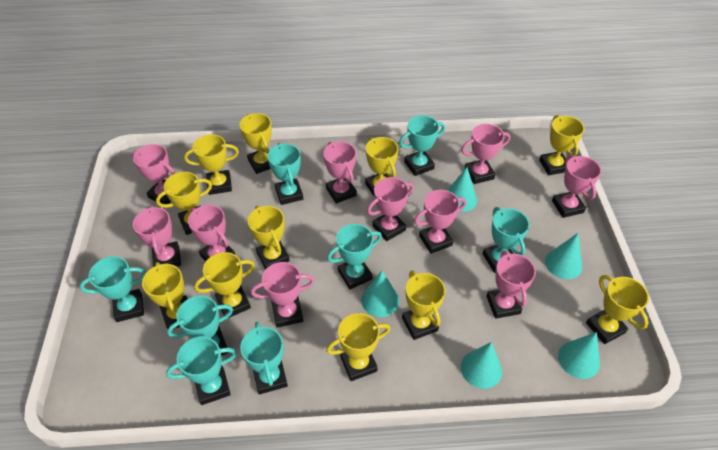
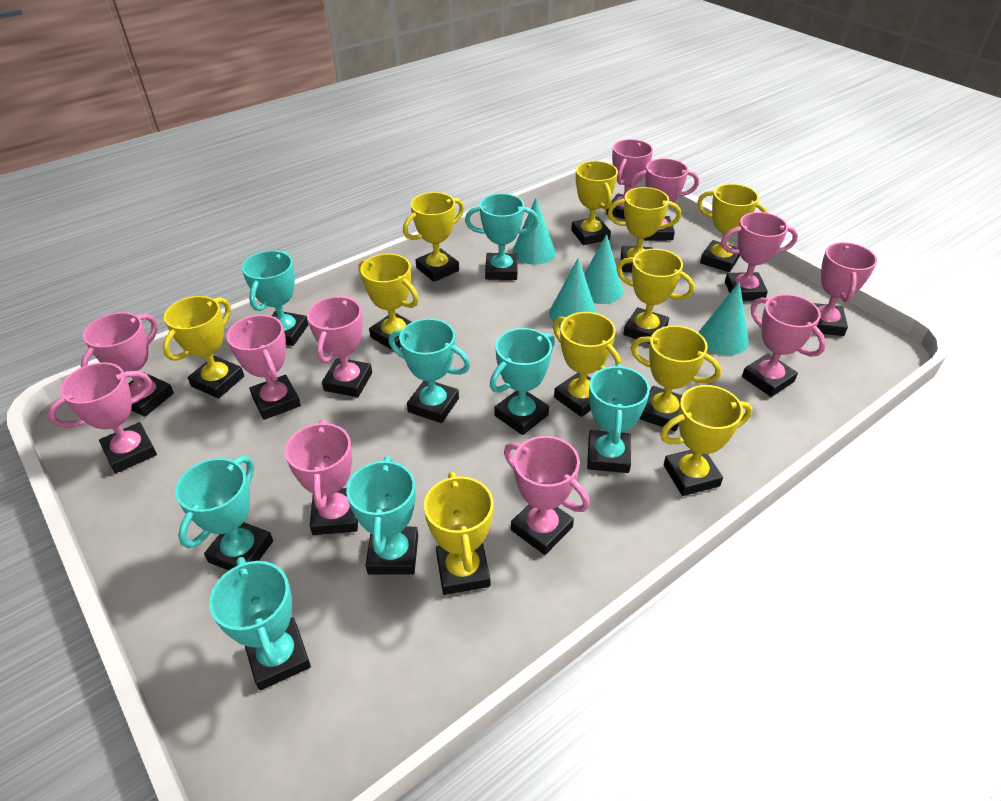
pink trophy: [132,144,175,204] [133,205,181,267] [188,205,235,261] [251,262,315,328] [323,141,357,204] [367,177,414,241] [414,190,466,254] [461,124,510,184] [486,250,536,319] [552,155,601,218] = 10 -> [48,362,157,473] [81,312,174,417] [226,315,301,420] [285,419,358,535] [307,296,372,397] [504,436,590,555] [606,139,653,219] [630,158,699,241] [721,212,798,301] [742,294,826,397] [813,242,877,336] = 11
turquoise cone: [361,271,399,317] [447,167,477,212] [461,342,502,389] [545,233,582,279] [558,332,600,379] = 5 -> [512,198,556,265] [549,257,597,326] [584,234,623,304] [699,282,749,355] = 4

